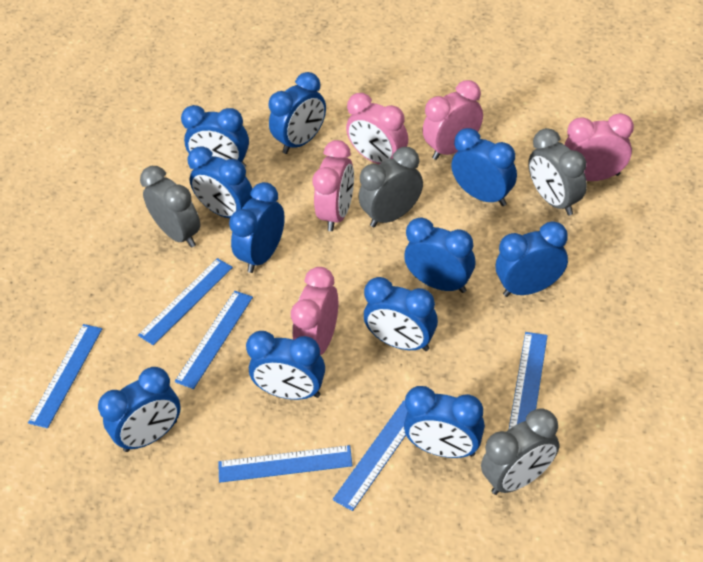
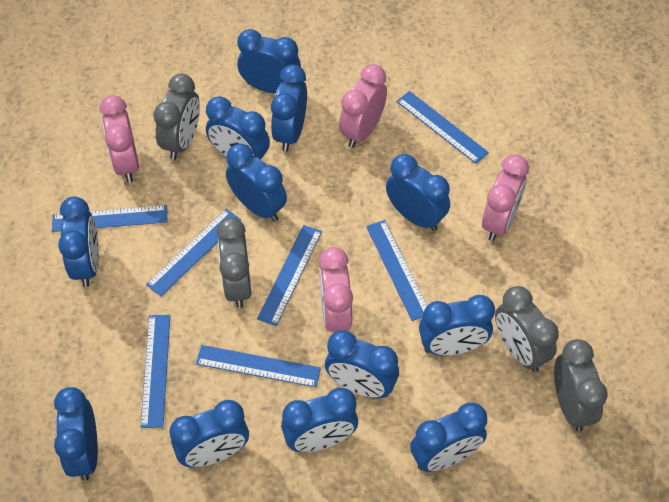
blue clock: [98,367,181,452] [181,105,249,168] [188,146,253,218] [229,182,285,273] [246,331,325,400] [268,72,326,154] [364,277,438,351] [404,218,475,293] [404,386,485,458] [451,128,517,206] [496,221,568,297] = 11 -> [54,387,98,481] [58,196,99,287] [169,400,249,467] [206,96,270,160] [226,144,287,222] [237,29,301,94] [271,65,307,152] [281,387,358,452] [325,330,399,398] [386,154,450,231] [410,403,487,472] [419,295,495,356] = 12
blue ruler: [28,324,102,428] [138,258,233,345] [175,291,253,389] [218,445,352,483] [332,400,407,511] [509,332,548,429] = 6 -> [52,205,167,232] [141,315,170,428] [146,209,241,296] [196,345,321,387] [257,225,322,326] [366,220,427,321] [396,91,489,164] = 7
pink clock: [291,267,338,355] [313,140,354,231] [346,93,408,164] [423,80,483,160] [565,113,634,181] = 5 -> [100,95,139,183] [319,247,353,332] [339,64,387,148] [482,155,529,241] = 4

